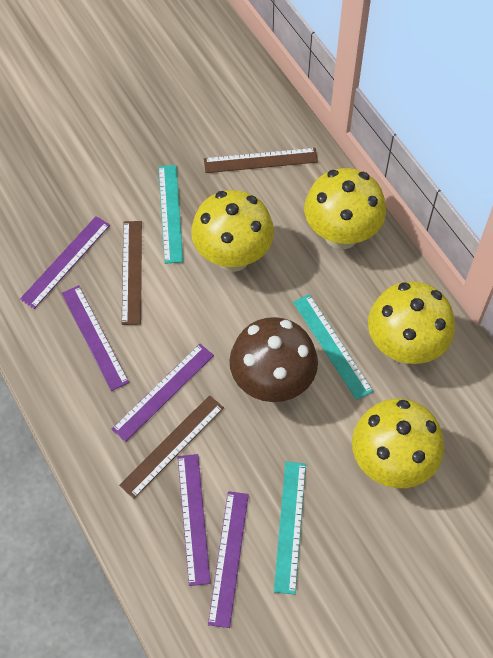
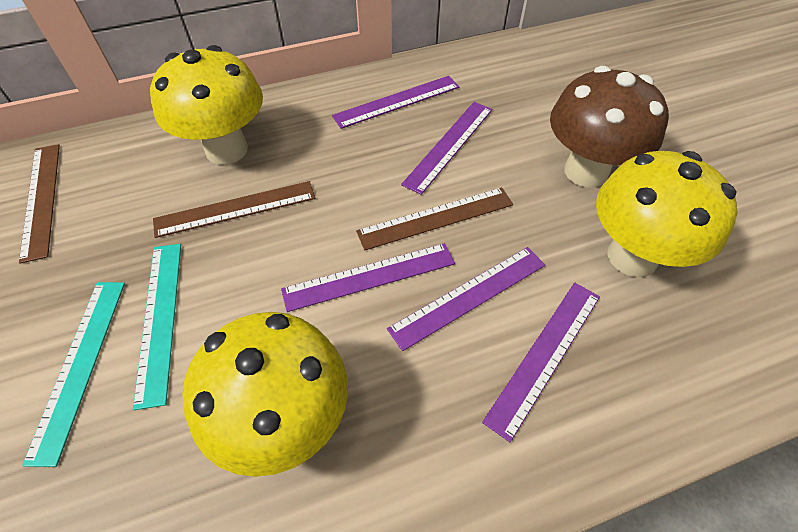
turquoise ruler: [159,165,183,264] [274,462,306,594] [293,294,373,400] = 3 -> [22,282,125,467] [133,244,181,410] = 2
yellow mushroom: [191,190,274,272] [304,168,386,250] [352,399,444,488] [368,281,455,364] = 4 -> [150,45,263,165] [182,312,348,477] [596,151,738,277] = 3

